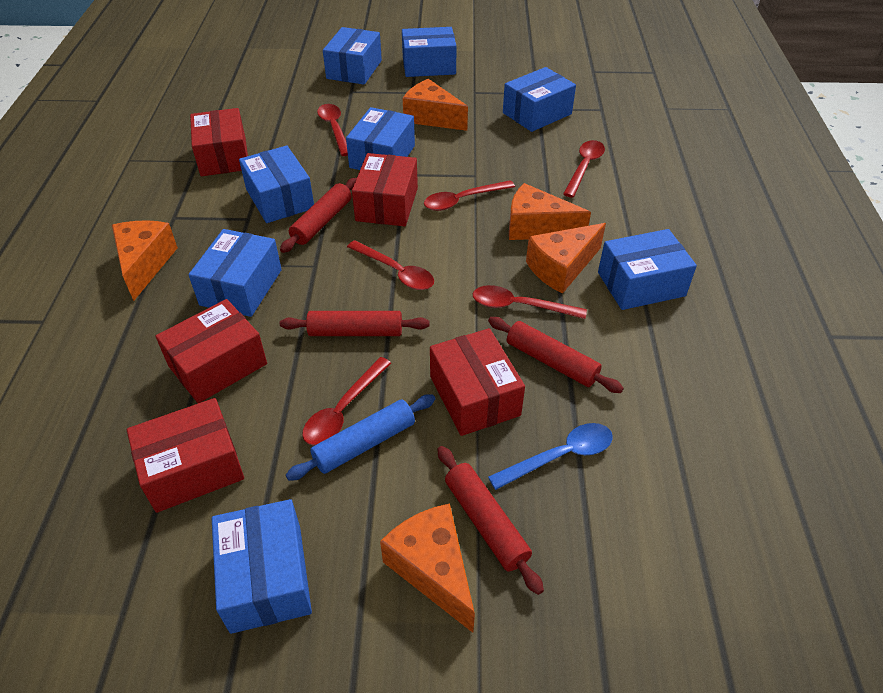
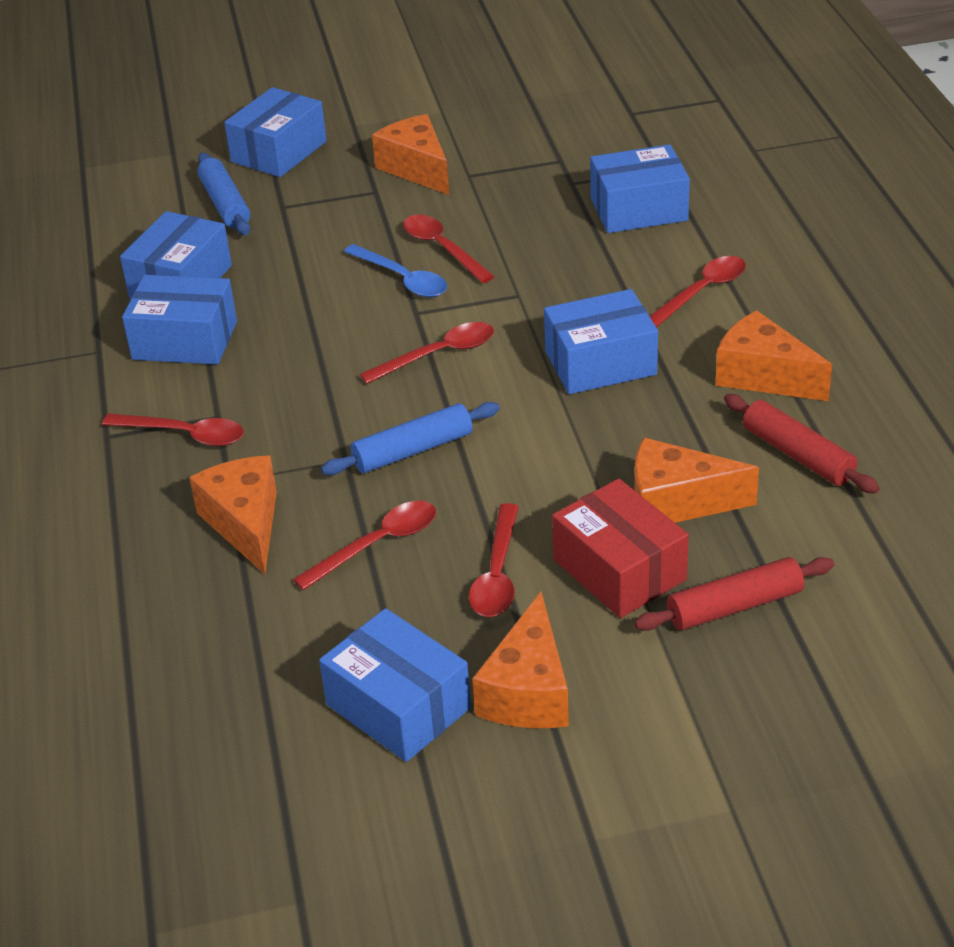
blue box: [188,229,282,317] [212,499,312,634] [239,146,314,223] [323,27,382,85] [346,107,415,170] [402,27,457,77] [503,67,576,132] [598,229,697,310] = 8 -> [120,211,232,299] [122,275,237,364] [224,87,327,177] [319,608,471,762] [544,289,658,394] [590,144,690,233] = 6
blue rolling pin: [286,394,435,481] = 1 -> [197,153,250,235] [321,402,500,475] = 2
red box: [127,398,244,513] [156,299,267,403] [190,108,248,176] [352,153,418,226] [430,328,525,436] = 5 -> [552,479,689,618] = 1
red rolling pin: [280,178,357,253] [280,311,429,336] [437,446,544,595] [488,317,624,393] = 4 -> [634,557,834,631] [724,394,880,494] = 2

